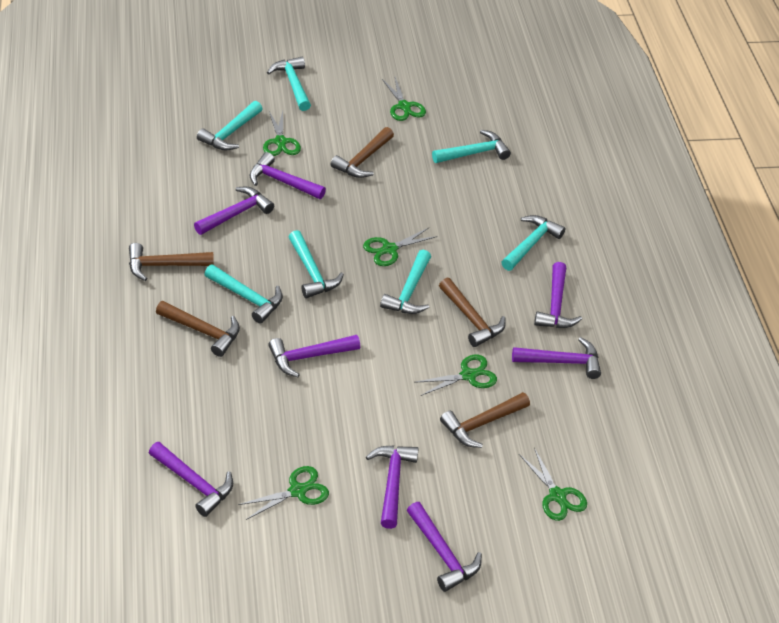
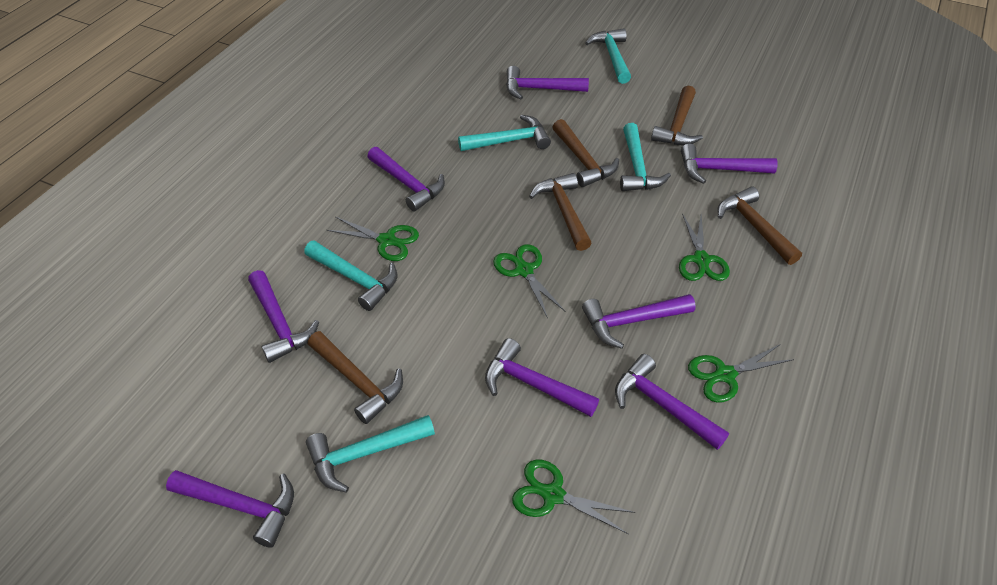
green scissors: [238,466,329,520] [263,111,301,156] [363,228,438,266] [382,77,426,121] [414,355,497,396] [519,448,587,521] = 6 -> [326,217,419,261] [493,244,566,318] [512,459,635,534] [679,213,730,281] [688,344,794,402] = 5
turquoise hammer: [197,101,263,151] [204,264,283,323] [267,57,311,111] [289,230,344,298] [380,250,431,314] [432,130,511,163] [501,215,565,271] = 7 -> [304,240,397,311] [306,415,435,492] [458,115,551,151] [585,28,631,84] [620,123,671,191] = 5

